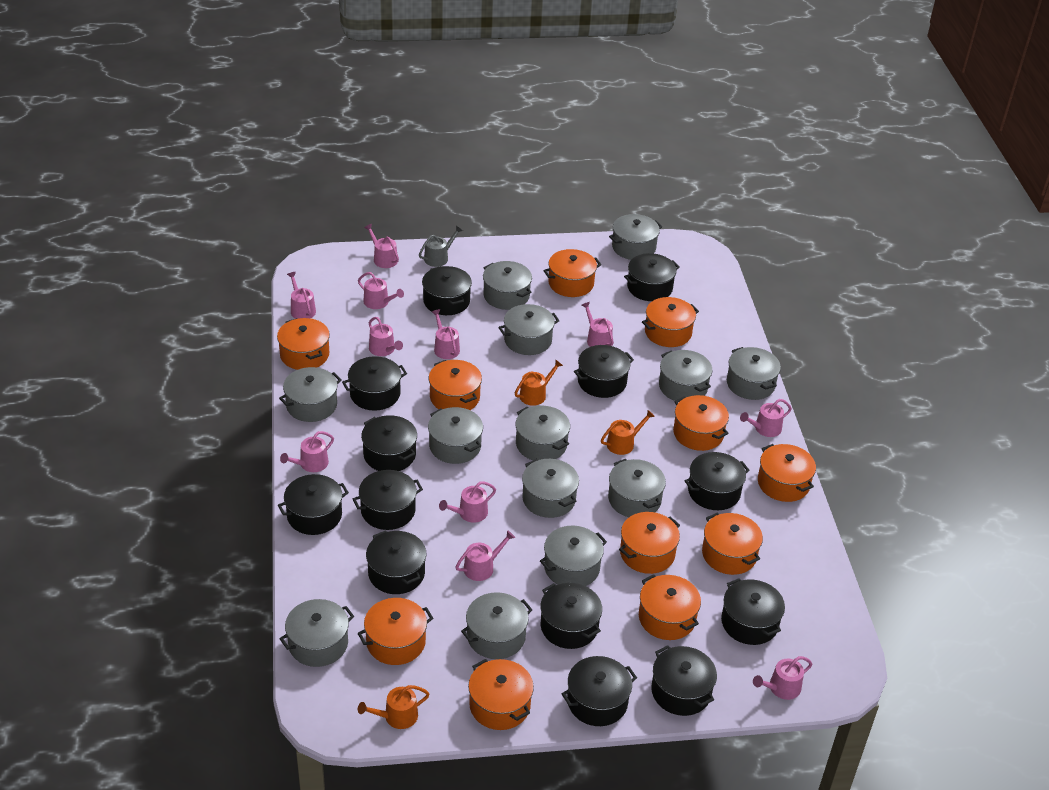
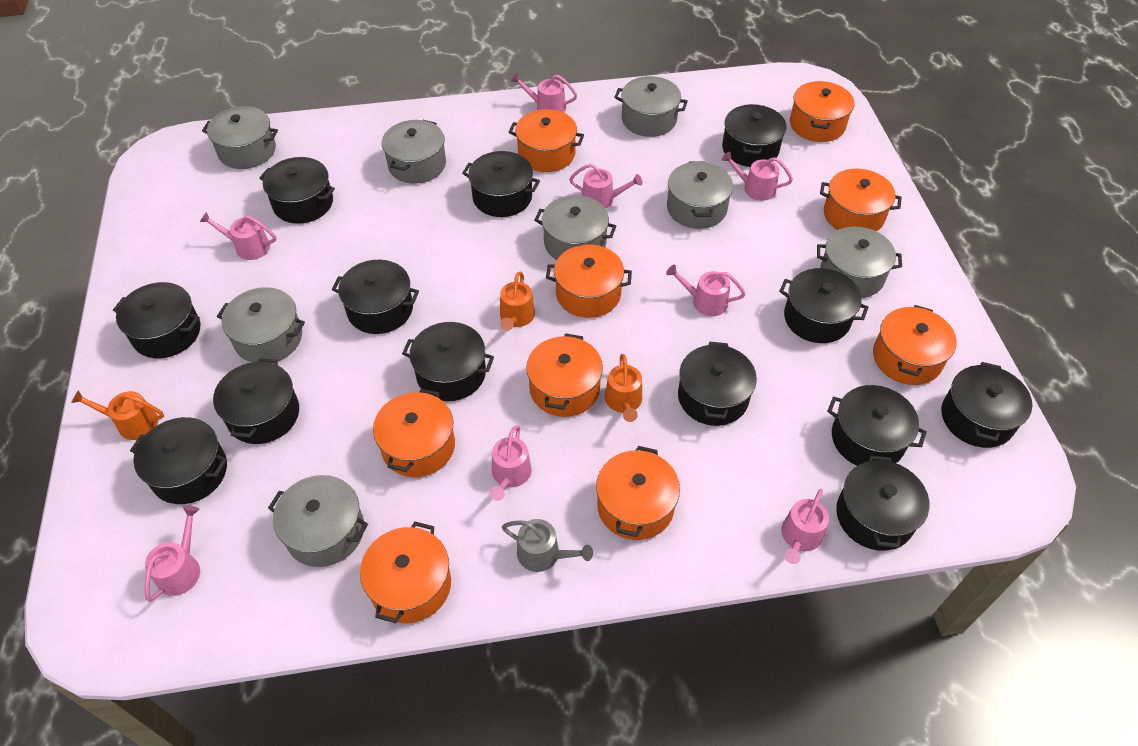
grey pot: [279,367,342,422] [279,599,354,667] [428,407,483,464] [461,592,532,659] [483,261,532,310] [498,304,559,355] [516,406,570,460] [522,459,579,518] [540,526,607,586] [608,459,666,517] [609,214,662,260] [659,350,712,401] [727,347,781,400] = 13 -> [202,106,278,169] [217,287,305,362] [268,475,368,567] [382,120,446,184] [534,195,616,260] [614,76,688,137] [667,161,733,229] [817,226,902,298] = 8
orange pot: [277,318,330,370] [358,598,433,665] [429,360,482,410] [468,659,534,730] [543,249,601,297] [619,512,680,574] [639,574,701,640] [642,297,699,347] [673,395,729,451] [702,513,763,575] [758,444,816,502] = 11 -> [360,521,451,623] [373,389,455,477] [508,109,584,172] [526,333,603,417] [546,245,632,318] [596,446,680,540] [790,81,854,142] [820,169,902,232] [873,305,957,385] = 9
pink watering can: [280,431,334,472] [287,272,316,319] [358,272,404,309] [364,224,399,268] [369,317,403,356] [432,309,460,359] [439,481,496,523] [455,530,515,581] [582,302,614,347] [740,399,792,437] [753,656,812,700] = 11 -> [145,506,200,602] [200,212,276,260] [489,425,532,501] [511,73,577,113] [569,164,642,208] [666,265,745,316] [722,151,793,201] [781,489,829,564] = 8

